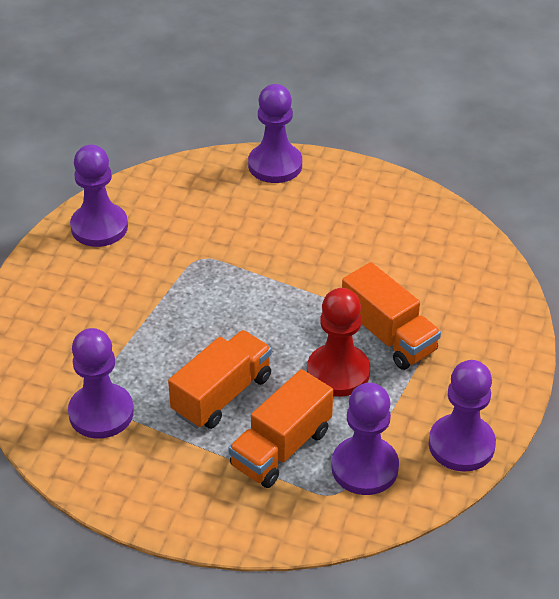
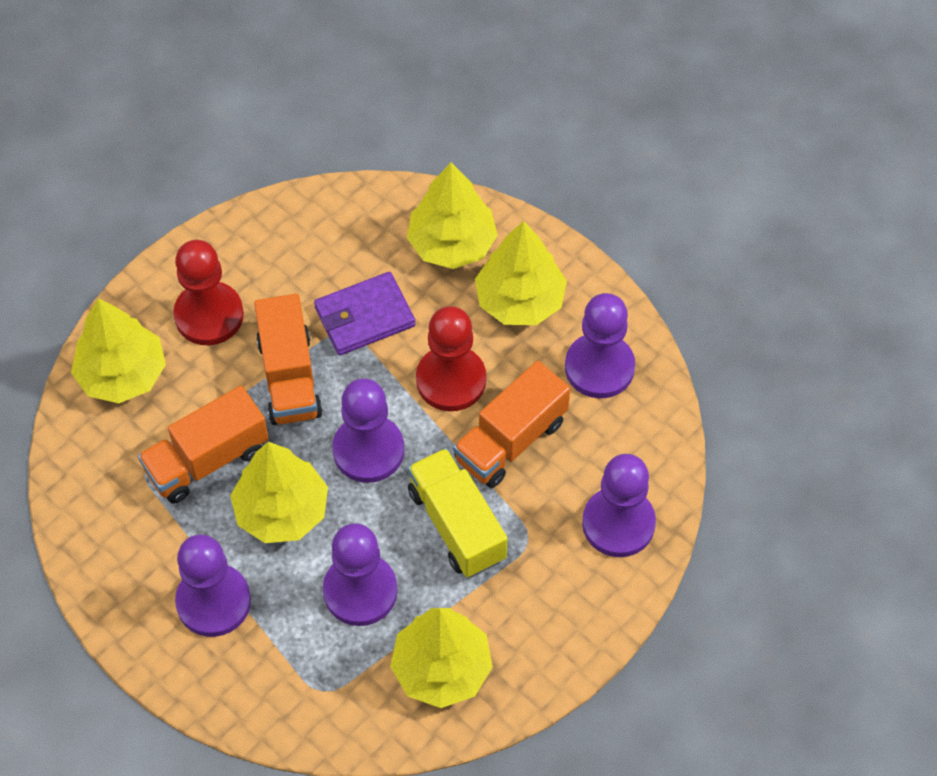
purple wallet: none = 0 -> [314,272,416,355] = 1
red pawn: [307,288,370,397] = 1 -> [173,240,244,345] [416,306,486,411] = 2
yellow tree: none = 0 -> [71,298,166,403] [230,442,328,543] [390,608,493,708] [407,162,498,269] [475,221,567,325] = 5
yellow truck: none = 0 -> [408,448,508,577] = 1

